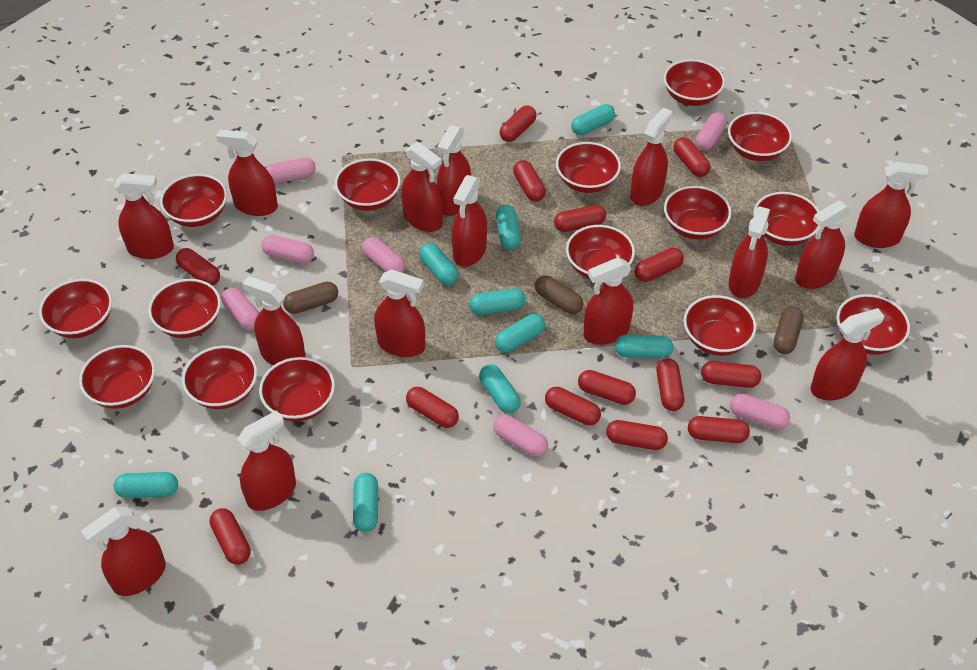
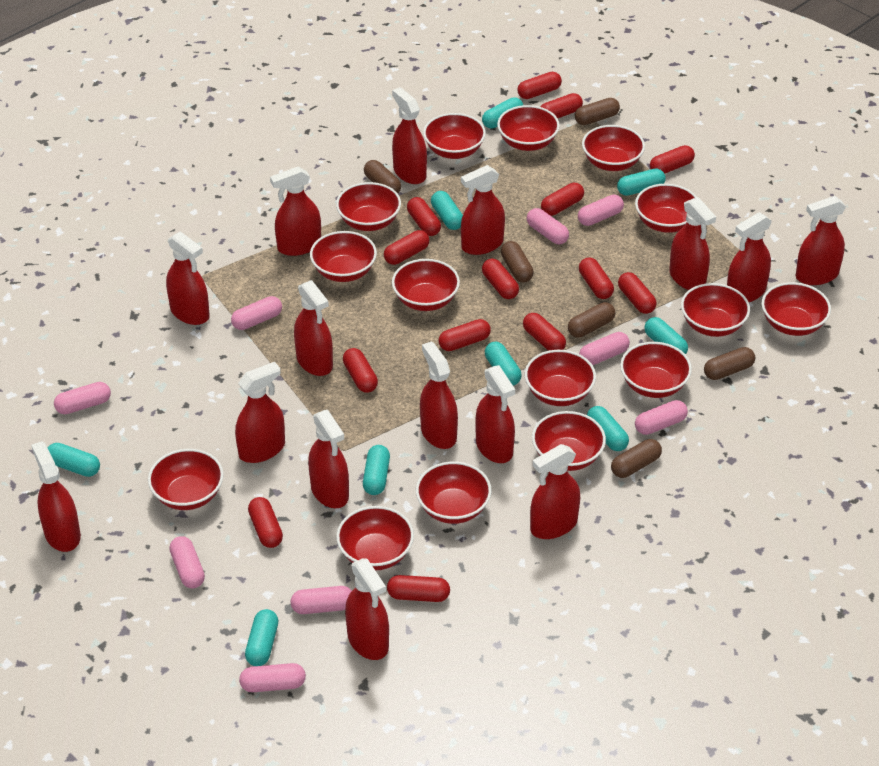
brown capsule: [283,282,338,314] [535,275,584,314] [773,306,803,354] = 3 -> [364,160,401,193] [501,241,534,283] [568,302,615,338] [575,98,620,125] [611,439,662,478] [704,347,755,380] = 6
pink capsule: [221,288,260,331] [261,235,314,263] [266,158,316,184] [362,237,405,273] [493,415,548,457] [695,112,727,151] [730,394,790,429] = 7 -> [54,382,111,414] [169,536,205,588] [231,296,282,330] [239,663,306,692] [291,586,352,614] [527,208,569,244] [578,194,624,226] [579,332,630,365] [635,400,688,435] = 9

